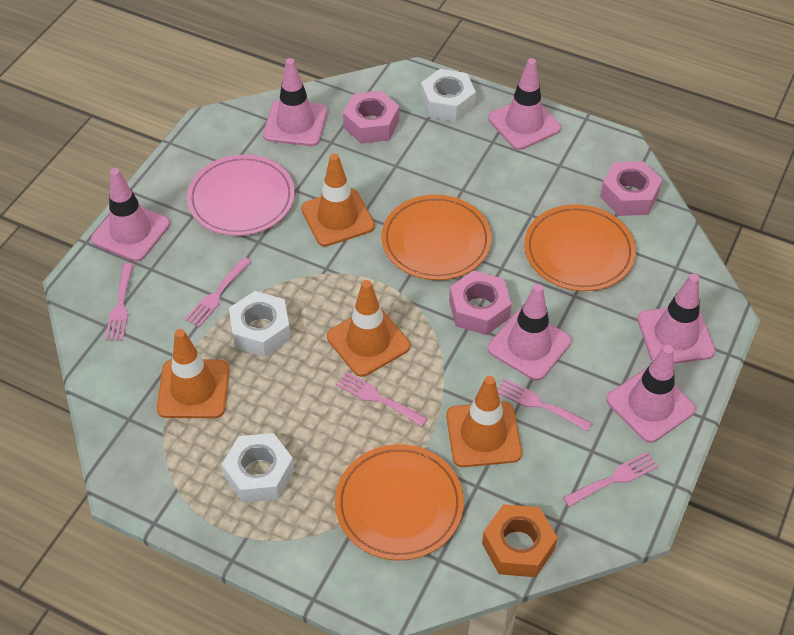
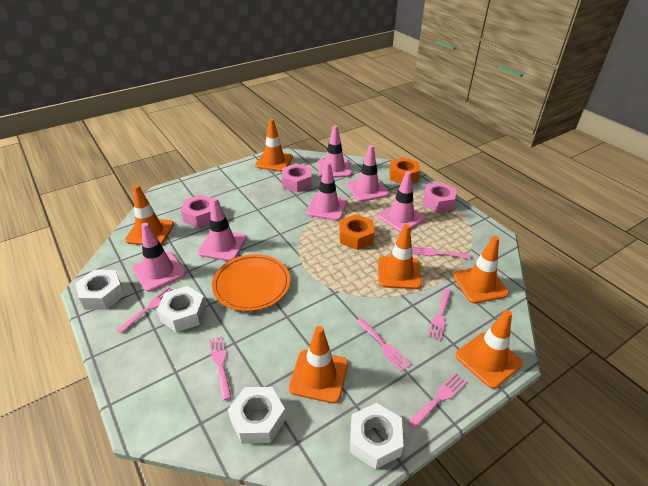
orange nut: [482,504,558,577] = 1 -> [339,214,375,250] [389,157,420,184] = 2
orange plate: [335,444,464,560] [381,195,492,280] [524,204,636,291] = 3 -> [212,254,290,311] = 1
orange traffic cone: [157,329,230,418] [301,154,375,247] [327,280,410,377] [446,376,522,467] = 4 -> [125,185,174,245] [255,119,293,172] [289,326,348,403] [378,224,422,289] [453,236,509,304] [456,310,523,389] = 6
pink fork: [105,263,134,340] [185,257,251,327] [336,372,428,427] [498,378,592,431] [563,452,658,507] = 5 -> [117,287,172,334] [209,336,232,400] [356,318,411,372] [408,373,467,429] [412,246,470,259] [427,289,451,341] = 6
pink plate: [187,155,295,236] = 1 -> none = 0
white nut: [222,433,295,503] [229,291,291,357] [421,69,476,122] = 3 -> [75,270,125,310] [157,286,206,332] [228,387,286,444] [350,403,403,469] = 4

